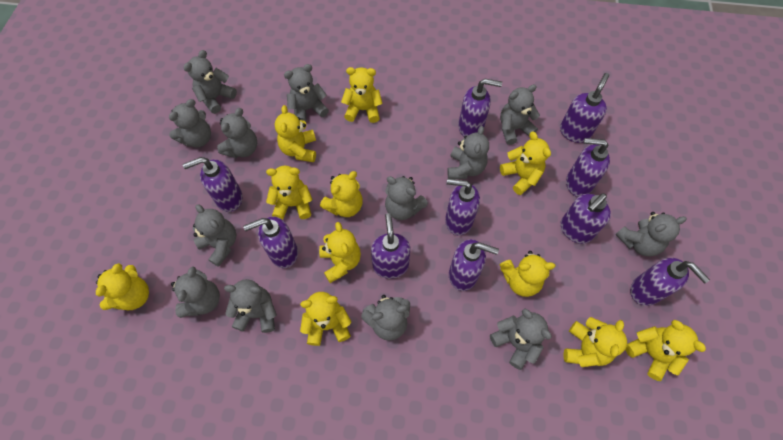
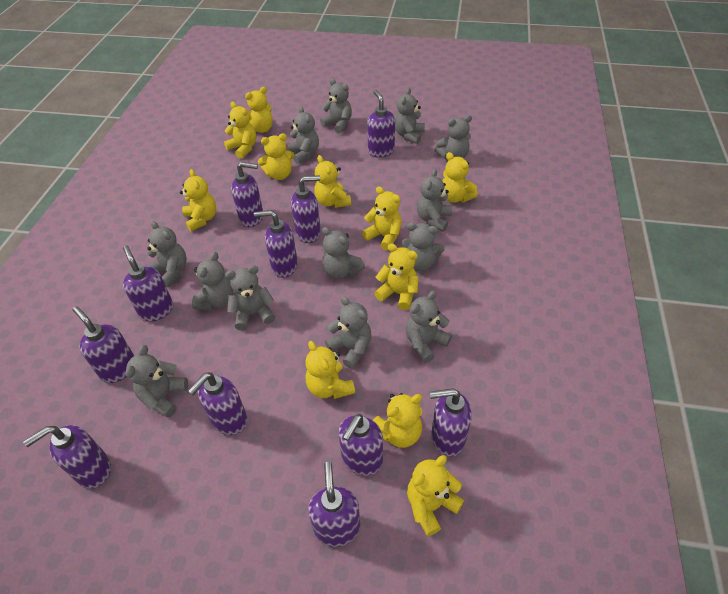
purple soap dispenser: [183,157,243,212] [243,216,298,268] [371,213,410,279] [445,179,480,236] [449,239,499,291] [458,79,502,137] [560,73,609,143] [561,193,611,244] [566,138,610,197] [630,258,710,306] = 10 -> [23,425,111,488] [73,306,134,383] [123,245,173,322] [188,372,248,435] [231,162,263,227] [254,210,298,278] [291,175,321,243] [308,462,361,547] [338,414,383,476] [367,90,395,158] [430,388,472,456] = 11

